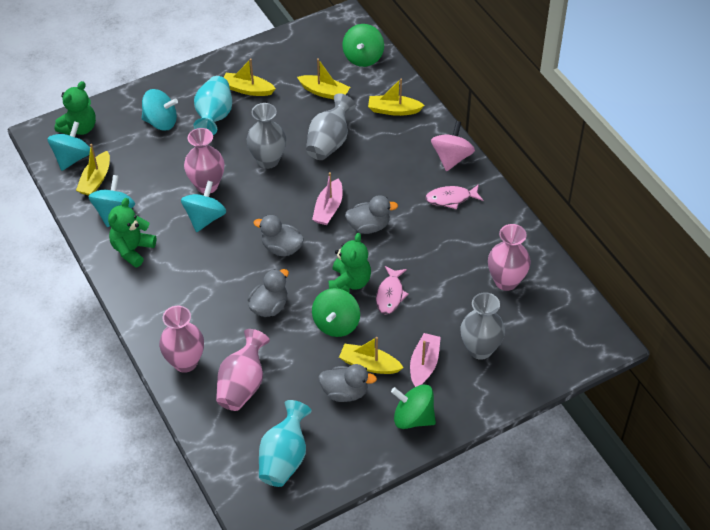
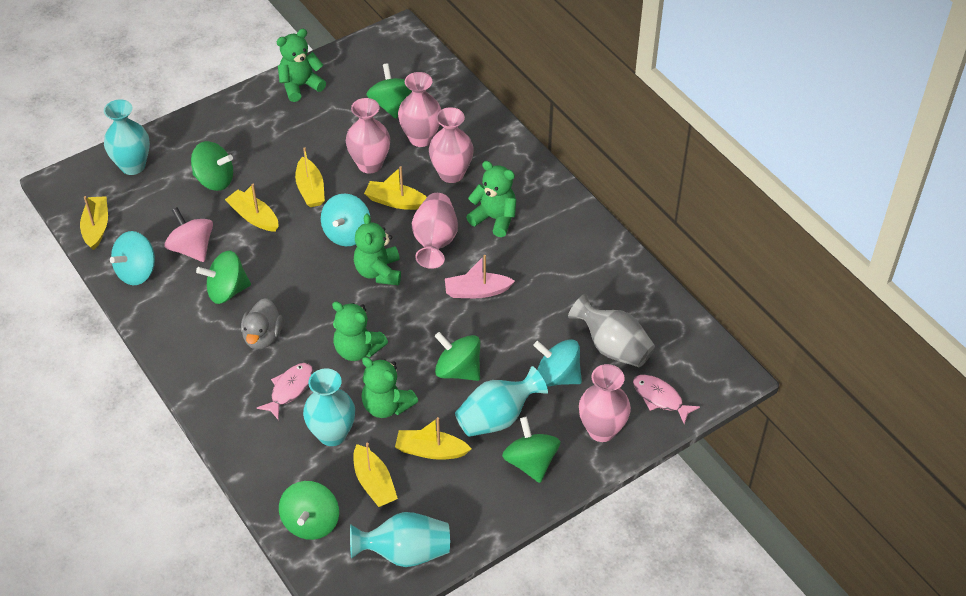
green spinning top: [312,288,360,337] [342,24,384,67] [391,384,436,429] = 3 -> [191,141,233,191] [196,251,251,304] [279,481,339,540] [366,63,412,119] [435,332,480,381] [502,417,561,483] = 6
green teddy bear: [55,81,96,135] [108,198,156,268] [329,233,371,293] = 3 -> [277,29,326,102] [332,301,388,361] [354,214,401,285] [362,357,418,418] [466,161,516,237] = 5
grey duck: [248,269,289,317] [253,215,304,256] [318,364,377,402] [345,195,398,234] = 4 -> [241,298,283,349] = 1
grey vase: [247,103,286,169] [306,93,355,160] [461,292,505,360] = 3 -> [568,293,655,367] = 1
pink boat: [312,172,343,225] [410,333,441,387] = 2 -> [445,255,515,298] = 1
pink vase: [159,306,204,373] [184,128,224,194] [216,329,270,411] [488,224,531,291] = 4 -> [346,98,390,174] [398,72,441,147] [412,193,458,269] [429,107,474,183] [579,364,631,442] = 5
turquoise spinning top: [47,121,90,171] [88,175,135,227] [142,89,178,131] [181,181,226,232] = 4 -> [110,231,155,285] [321,194,370,246] [533,339,582,386] = 3
turquoise vase: [193,76,232,135] [259,400,312,487] = 2 -> [104,99,150,175] [303,368,355,446] [350,512,450,567] [455,366,548,437] = 4
yellow boat: [76,144,110,195] [224,58,276,96] [297,58,350,99] [339,337,404,374] [368,78,425,116] = 5 -> [80,196,108,250] [225,184,279,232] [295,147,325,207] [353,443,398,507] [364,166,427,210] [395,417,472,460] = 6

